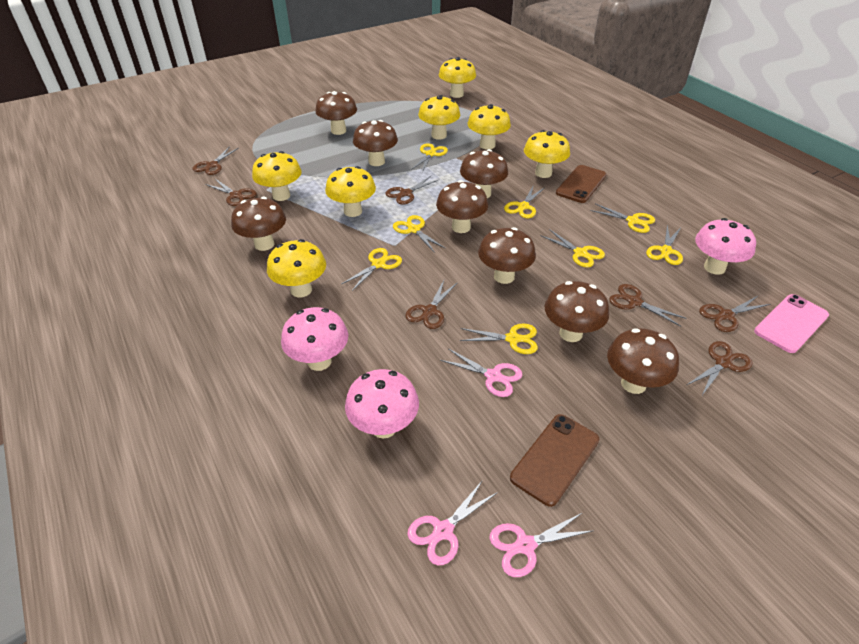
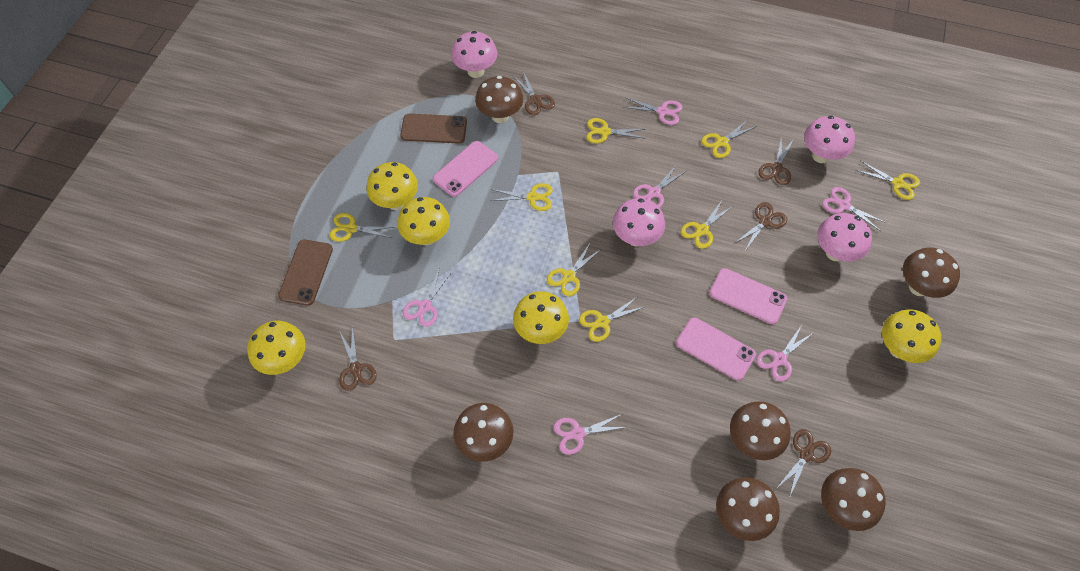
brown mushroom: [231,197,286,251] [315,91,357,135] [353,120,398,166] [436,180,488,233] [460,149,508,198] [478,227,536,284] [545,281,609,342] [607,328,679,394] = 8 -> [453,403,513,462] [475,76,523,123] [716,477,780,541] [730,401,791,460] [821,468,886,531] [903,247,960,298] = 6
brown scissors: [192,146,238,175] [205,179,257,206] [385,176,438,204] [405,280,458,329] [609,284,687,327] [687,341,753,397] [699,296,770,332] = 7 -> [339,326,377,391] [512,72,555,115] [735,202,787,251] [759,137,793,185] [776,429,831,498] = 5
pink mushroom: [281,307,348,371] [345,369,419,439] [695,218,756,275] = 3 -> [451,31,498,78] [613,198,665,247] [804,116,855,163] [817,213,872,261] = 4
pink phone: [754,294,829,353] = 1 -> [433,141,498,197] [676,317,756,381] [709,268,787,324] = 3
pink scissors: [407,480,498,565] [440,349,522,397] [490,513,594,577] = 3 -> [403,268,452,327] [553,414,627,455] [623,97,682,125] [633,164,686,208] [756,325,813,381] [822,187,887,231] = 6
yellow mushroom: [252,151,301,201] [267,239,326,297] [325,166,376,217] [418,95,460,140] [439,57,476,98] [468,104,511,150] [524,130,570,178] = 7 -> [247,321,306,375] [367,162,418,210] [397,197,450,245] [513,291,569,344] [882,309,941,363] = 5

